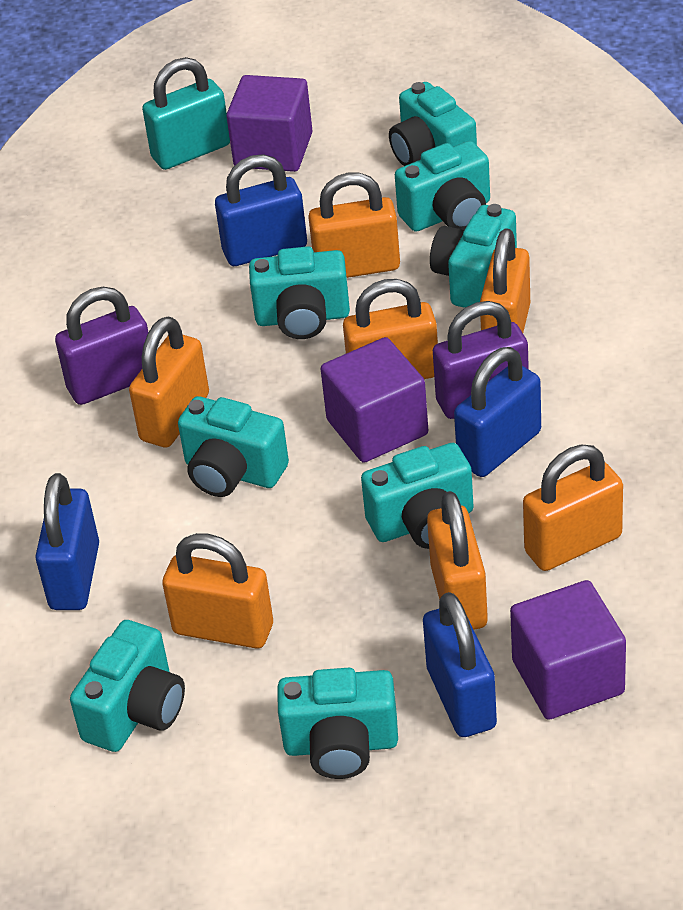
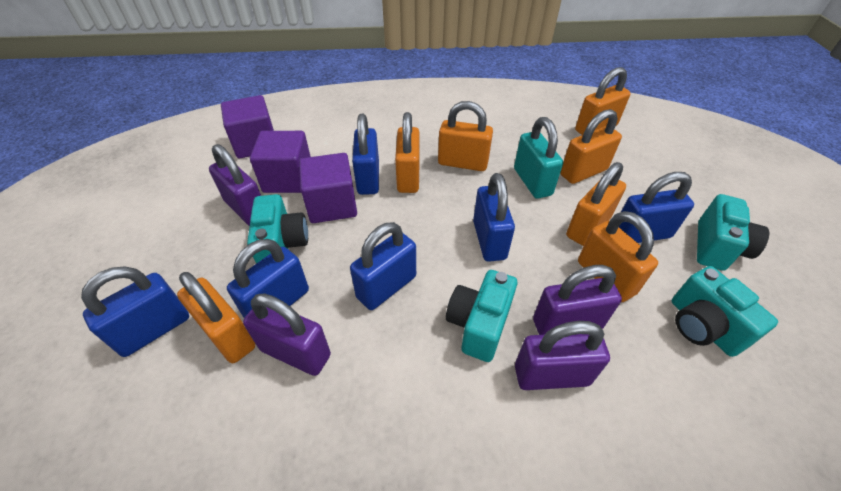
blue padlock: [35,473,99,610] [215,154,307,266] [423,592,497,737] [454,347,541,477] = 4 -> [81,266,189,357] [227,239,309,318] [350,222,416,310] [352,114,379,195] [473,173,515,262] [619,172,694,243] = 6
purple padlock: [55,287,148,405] [433,301,529,419] = 2 -> [209,144,261,226] [243,294,331,376] [515,321,610,390] [533,265,622,335] = 4
turquoise camera: [70,620,185,752] [178,396,289,497] [249,246,350,339] [277,668,398,779] [361,443,474,549] [389,82,477,166] [395,141,490,232] [430,204,517,308] = 8 -> [247,194,308,264] [446,270,517,362] [672,266,778,357] [697,194,769,271] = 4

